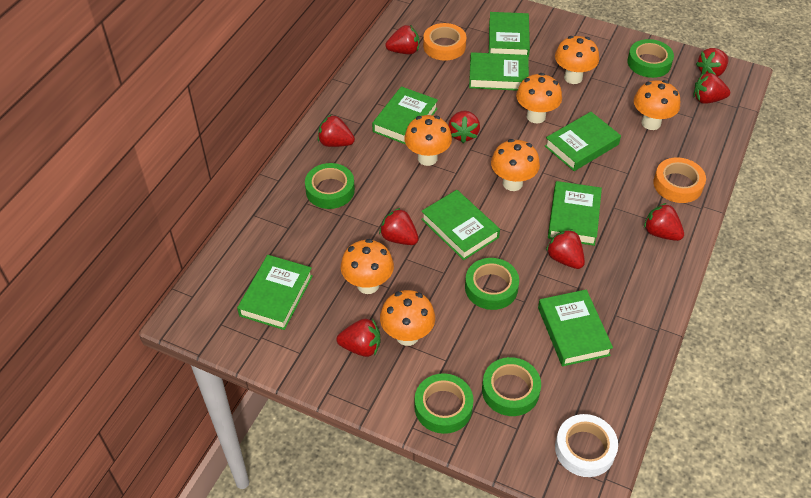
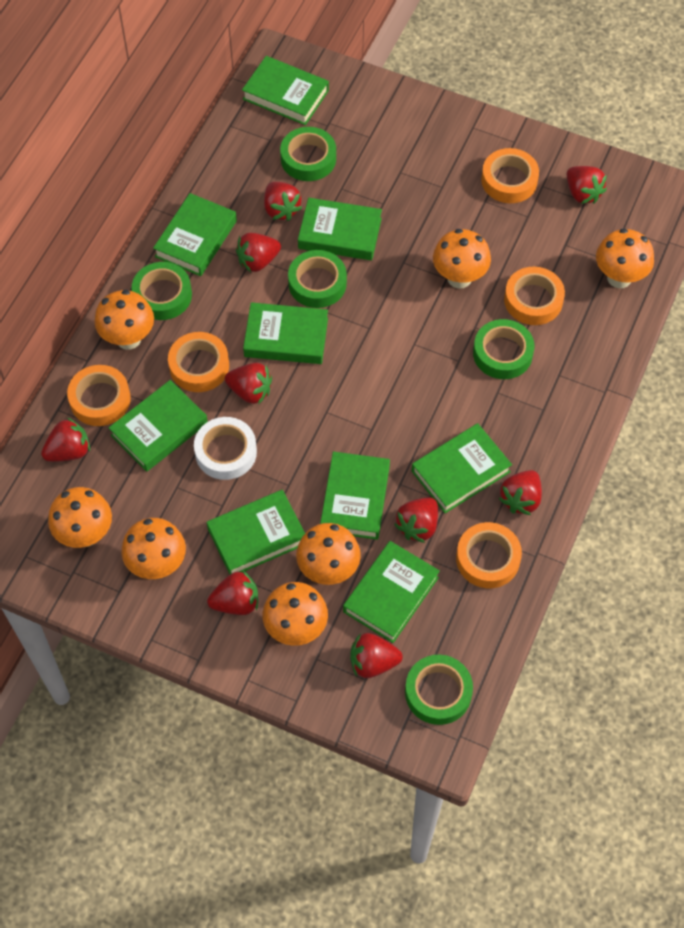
green book: [237,255,313,330] [372,86,438,144] [421,190,500,260] [469,52,529,91] [489,12,530,58] [538,290,613,366] [545,112,621,171] [548,181,602,246] = 8 -> [109,380,208,472] [153,193,237,276] [207,490,305,574] [242,56,329,125] [243,302,328,364] [298,198,382,260] [320,451,390,540] [343,541,440,643] [412,423,512,513] = 9
orange tape: [423,23,466,61] [653,158,706,203] = 2 -> [67,365,131,426] [168,332,229,392] [456,522,522,588] [481,148,539,203] [504,267,565,325] = 5

